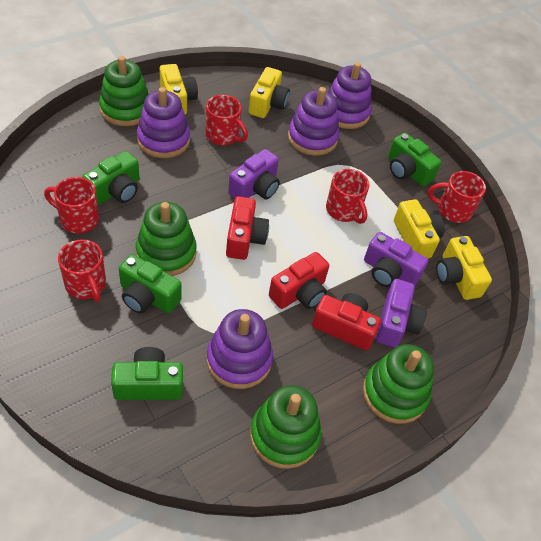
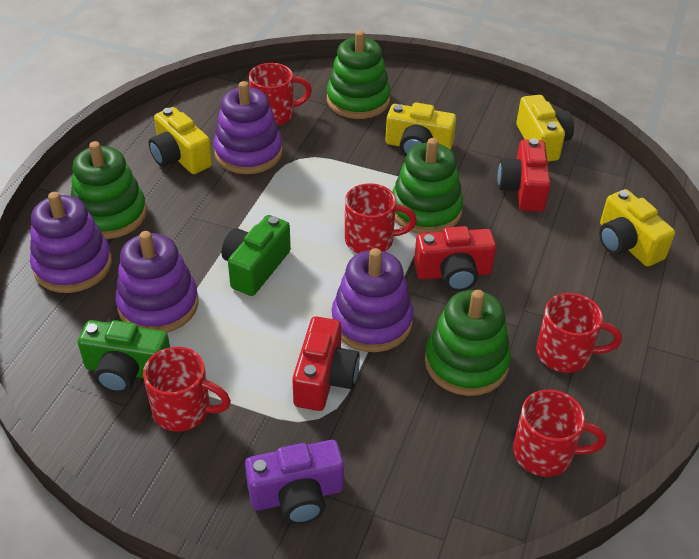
green camera: [82,151,140,205] [111,347,183,400] [119,254,181,314] [388,133,441,186] = 4 -> [78,320,170,393] [222,215,291,296] = 2
purple camera: [228,149,280,199] [364,232,428,287] [376,279,427,348] = 3 -> [245,440,344,524] = 1

